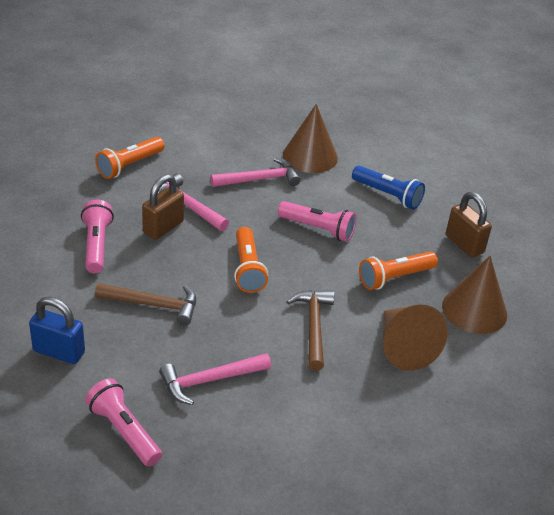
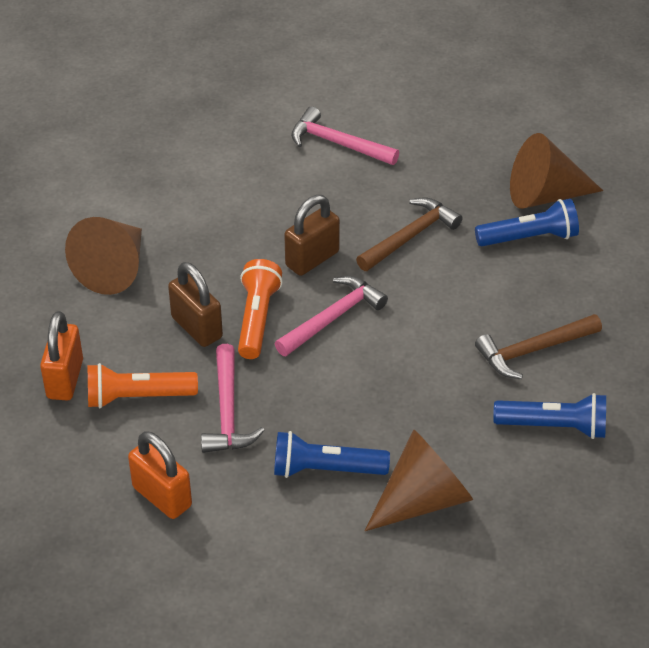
blue flashlight: [352,166,425,209] = 1 -> [274,431,390,478] [475,199,579,246] [493,393,606,439] = 3
blue padlock: [29,297,85,364] = 1 -> none = 0
orange flashlight: [95,137,165,179] [234,227,268,293] [359,251,438,290] = 3 -> [87,363,198,408] [238,259,283,359] = 2
orange padlock: none = 0 -> [40,311,83,400] [128,431,192,519] = 2
pink flashlight: [81,200,114,273] [85,378,162,467] [278,201,356,242] = 3 -> none = 0

